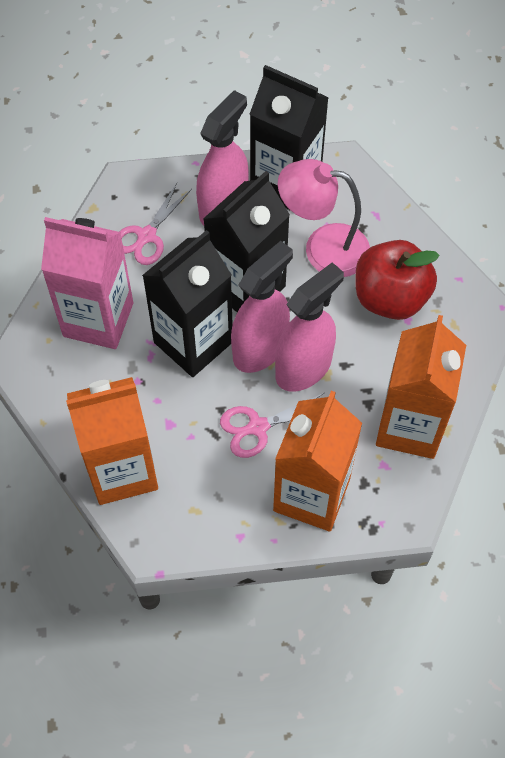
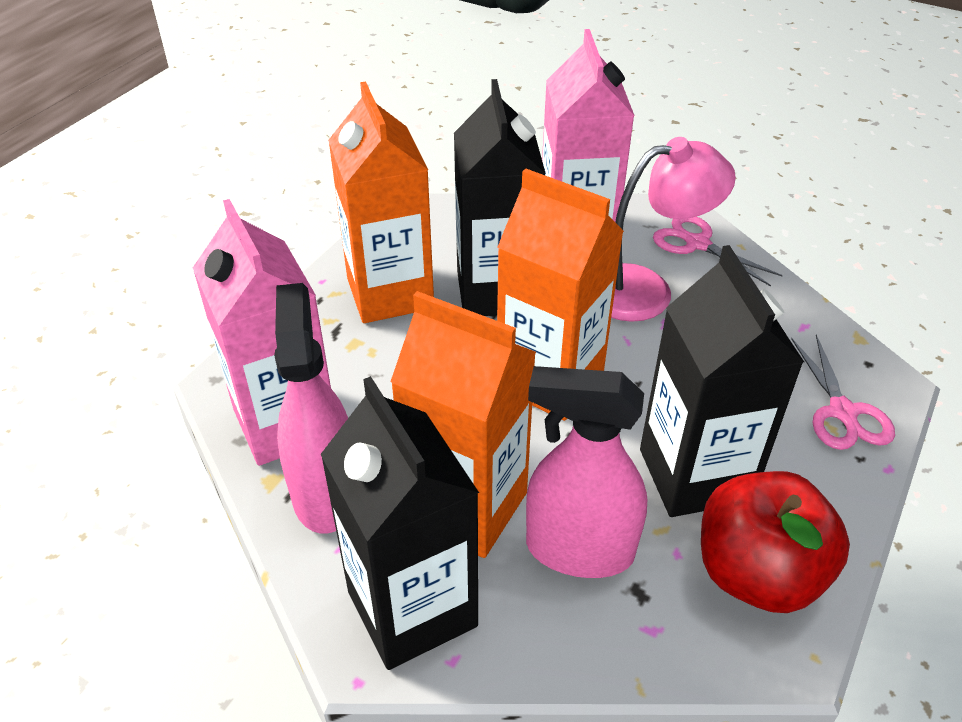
pink carton: [41,217,133,349] = 1 -> [193,199,331,466] [542,29,635,223] = 2
pink spray bottle: [196,90,249,225] [231,241,293,373] [275,262,344,392] = 3 -> [274,283,348,534] [526,366,647,578] = 2

